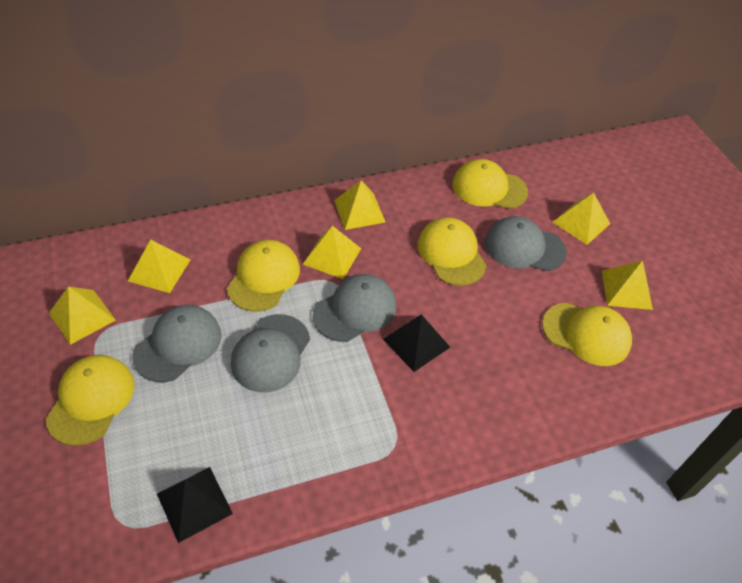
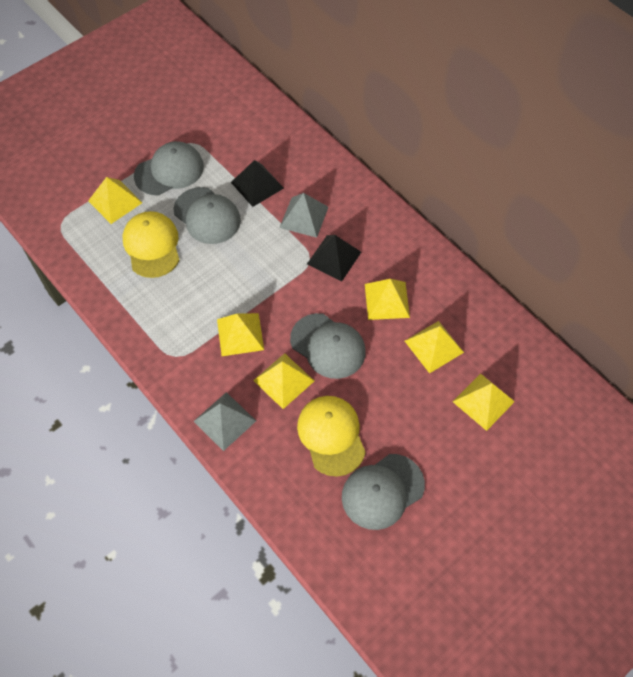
grey pyramid: none = 0 -> [193,392,256,451] [279,193,328,238] = 2
yellow cap: [46,355,135,446] [227,240,300,312] [417,217,487,286] [452,159,528,209] [542,303,632,366] = 5 -> [123,211,180,278] [297,396,366,476] = 2

